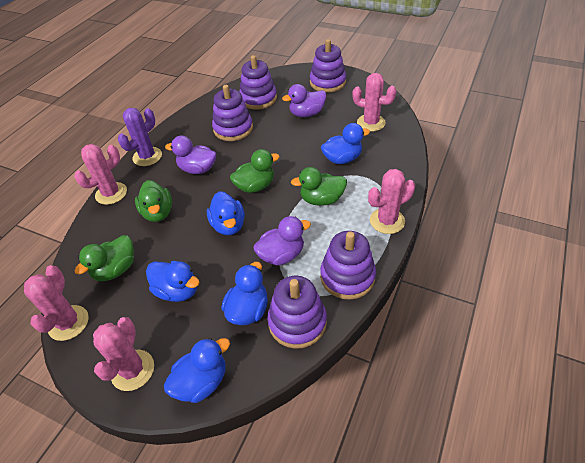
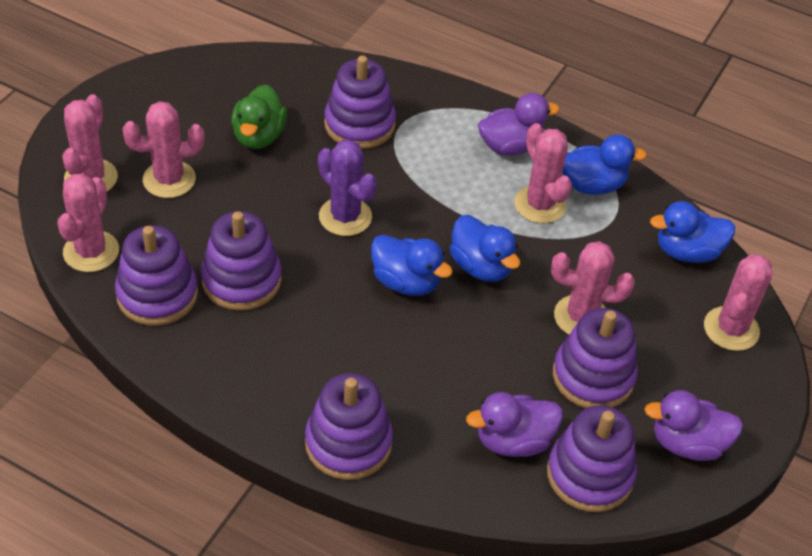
blue duck: [146,261,200,302] [164,338,230,403] [207,191,245,235] [221,262,268,325] [321,123,370,164] = 5 -> [371,234,453,296] [449,215,520,282] [562,134,647,195] [650,201,735,263] = 4
green duck: [75,235,134,281] [135,180,172,222] [230,149,280,193] [291,167,347,206] = 4 -> [231,84,287,149] = 1
pink cactus: [24,265,89,341] [74,144,127,205] [93,317,154,391] [352,73,396,131] [368,169,415,234] = 5 -> [57,174,119,272] [62,94,118,191] [122,101,204,198] [514,123,572,223] [551,241,635,334] [704,254,772,351] = 6
purple stacking toy: [212,85,253,141] [239,55,277,110] [267,276,327,349] [310,39,346,93] [320,231,376,300] = 5 -> [115,225,198,326] [201,211,282,311] [305,373,393,480] [324,55,396,149] [547,405,637,512] [553,308,638,408] = 6

